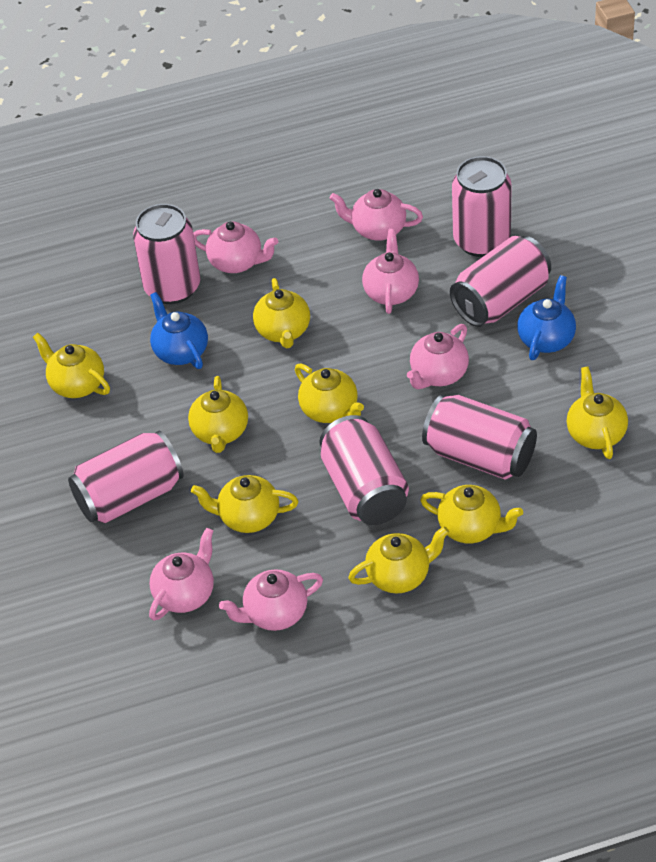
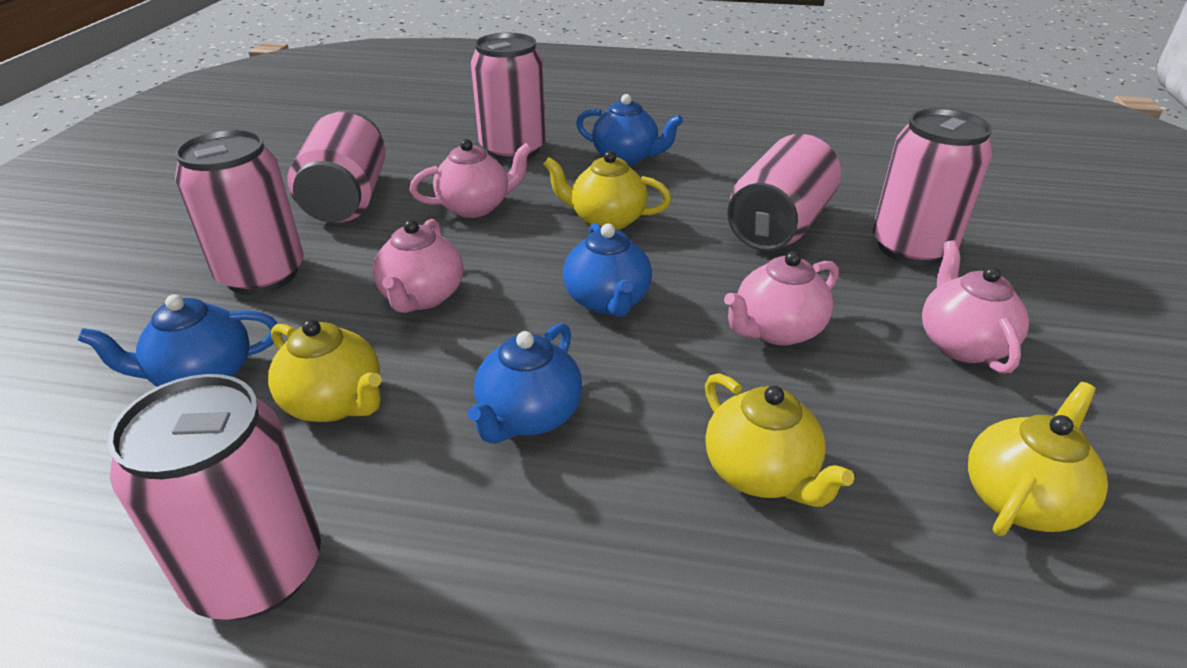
blue teapot: [150,292,208,369] [517,275,576,360] = 2 -> [78,294,278,387] [468,323,583,444] [563,223,652,317] [576,94,683,165] = 4
pink teapot: [149,528,214,621] [193,221,278,273] [219,569,323,631] [330,189,423,241] [362,229,419,314] [407,324,469,389] = 6 -> [373,219,463,313] [410,139,533,218] [724,251,839,346] [922,240,1029,374] = 4
yellow teapot: [33,333,110,398] [188,376,248,453] [191,475,298,533] [253,278,310,348] [295,363,364,423] [348,527,449,594] [420,485,523,544] [567,367,628,459] = 8 -> [268,319,382,422] [543,151,671,230] [705,373,854,507] [968,382,1108,536] = 4

